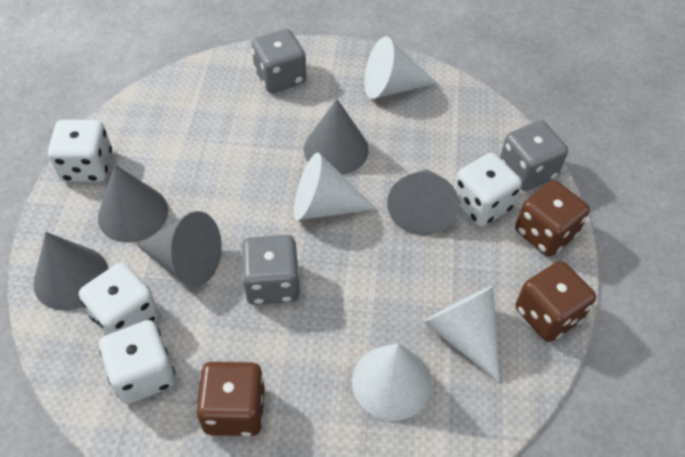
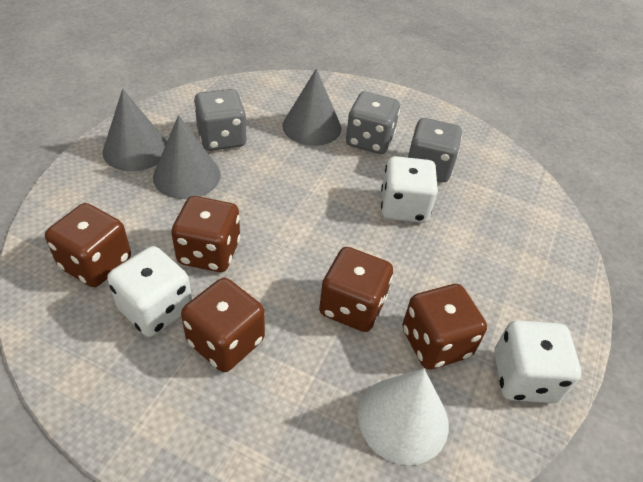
brown dice: [196,362,265,436] [515,180,590,257] [516,261,596,342] = 3 -> [45,203,131,287] [171,196,240,272] [181,278,265,372] [319,247,393,332] [402,284,487,370] = 5
grey cone: [33,232,108,311] [98,165,168,243] [137,211,222,287] [304,99,369,175] [387,169,459,235] = 5 -> [102,89,167,171] [153,115,221,199] [282,69,342,146] = 3
white cone: [294,153,377,220] [352,343,432,421] [364,36,438,99] [423,286,500,383] = 4 -> [358,369,449,465] = 1
white dice: [48,120,112,182] [79,263,159,335] [99,320,176,404] [454,153,522,227] = 4 -> [107,246,192,337] [381,156,438,223] [494,320,581,403] = 3

